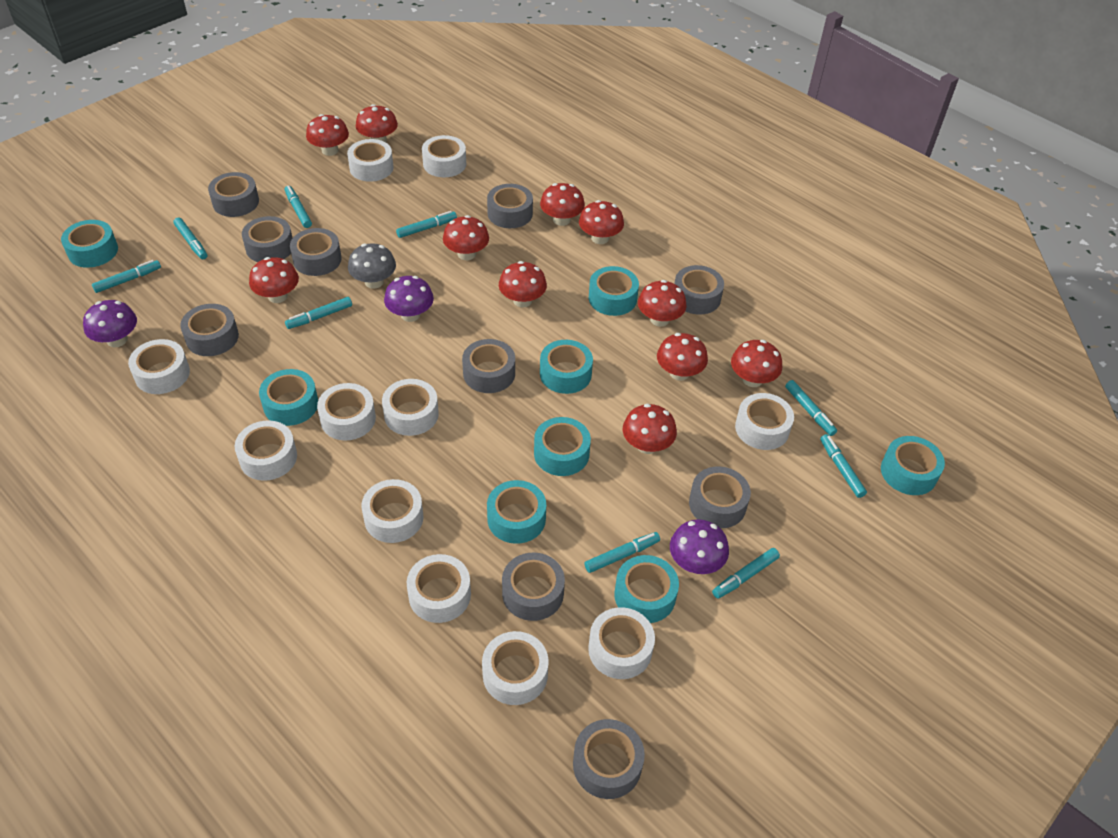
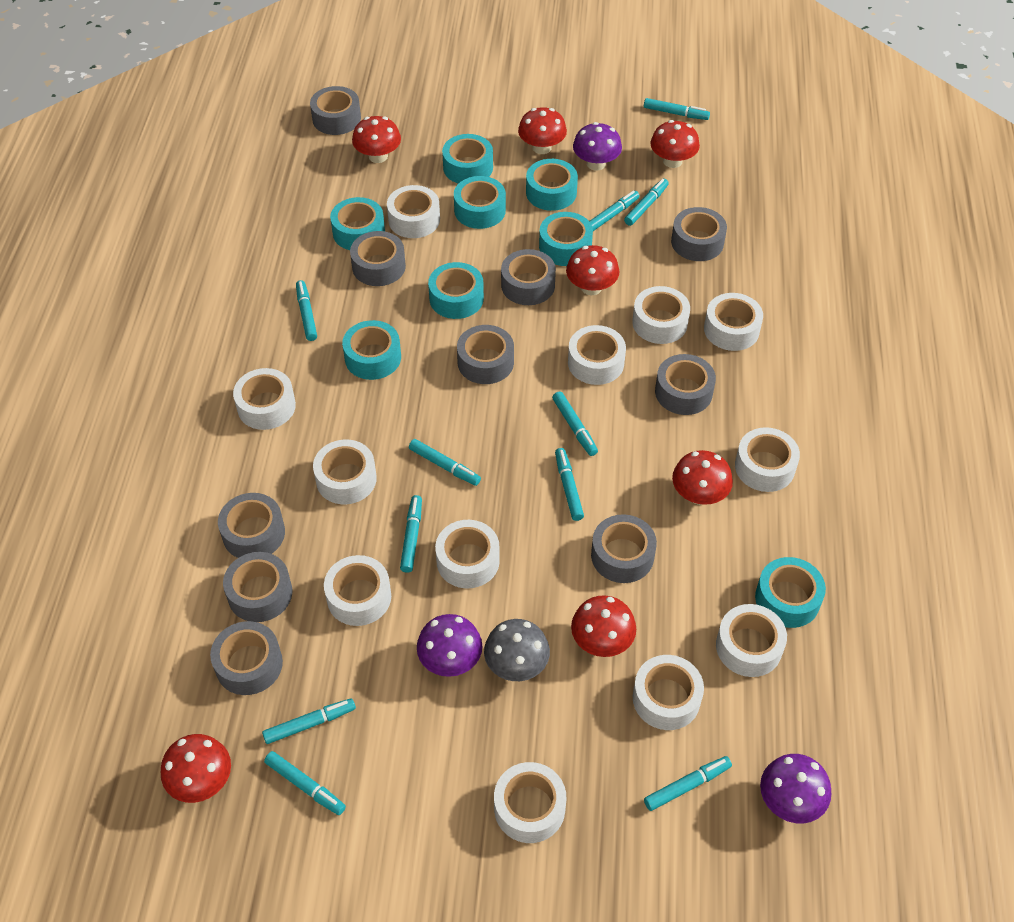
red mushroom: [249,257,299,303] [306,114,349,156] [356,104,398,142] [443,215,489,260] [499,261,547,308] [540,183,585,226] [579,200,624,244] [623,404,677,454] [638,280,687,327] [657,333,708,381] [731,340,782,387] = 11 -> [161,734,231,803] [352,116,401,163] [518,107,567,154] [566,245,619,295] [571,595,636,657] [650,120,700,168] [672,450,733,505] = 7
turquoise marker: [92,260,161,293] [173,217,207,259] [285,186,312,228] [285,297,352,329] [396,211,457,238] [584,532,660,573] [712,548,780,599] [785,380,837,436] [820,434,867,498] = 9 -> [262,698,356,744] [264,751,346,815] [296,280,317,341] [400,495,422,573] [409,439,481,486] [552,391,598,456] [555,448,584,521] [589,191,640,231] [624,179,669,226] [644,98,710,120] [644,756,732,811] = 11
white tape: [128,339,190,394] [235,420,297,481] [317,383,376,440] [347,139,394,182] [361,479,424,543] [382,379,439,436] [407,554,471,623] [422,135,466,177] [482,631,549,705] [588,607,655,679] [735,393,794,450] = 11 -> [233,368,296,430] [313,439,377,504] [324,555,391,626] [387,185,440,238] [435,520,500,589] [494,762,566,843] [568,325,626,385] [632,286,690,344] [633,655,704,730] [704,293,763,351] [716,604,787,677] [735,427,800,492] = 12

